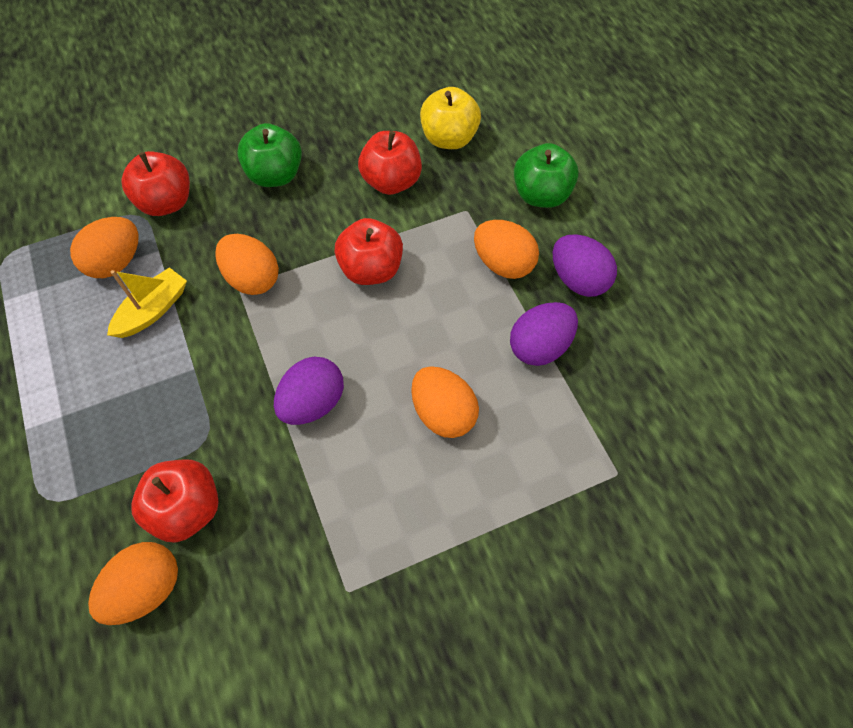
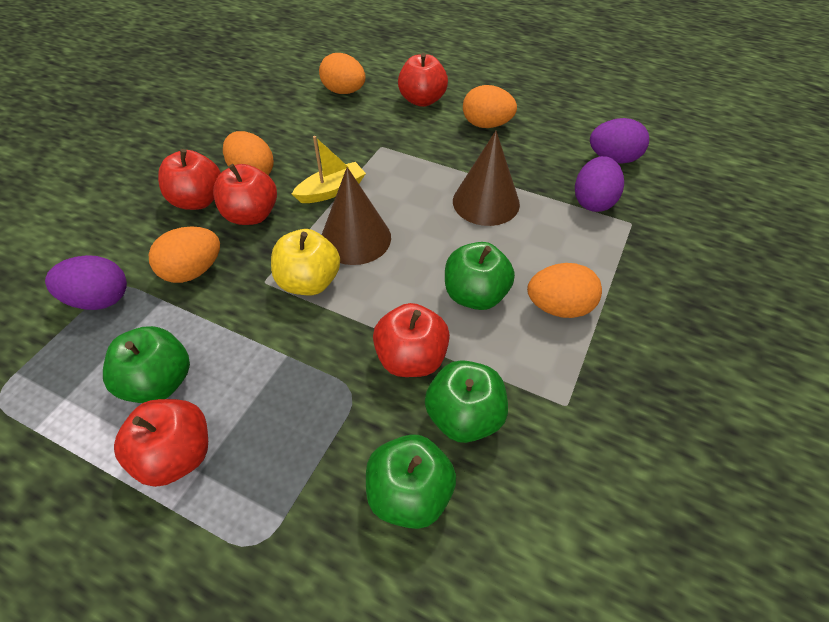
brown cone: none = 0 -> [322,167,391,265] [453,131,520,226] = 2
green apple: [237,123,302,187] [514,143,579,208] = 2 -> [103,326,190,403] [366,434,456,529] [425,360,508,443] [445,242,515,310] = 4
red apple: [122,151,190,216] [131,459,219,543] [334,218,403,285] [358,131,422,195] = 4 -> [114,399,208,487] [158,149,221,210] [213,164,277,225] [373,303,450,377] [398,53,448,107] = 5

